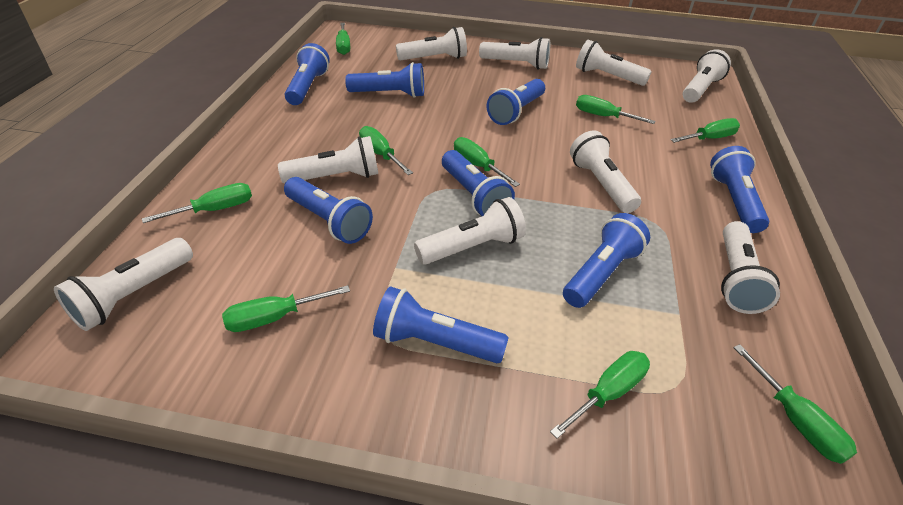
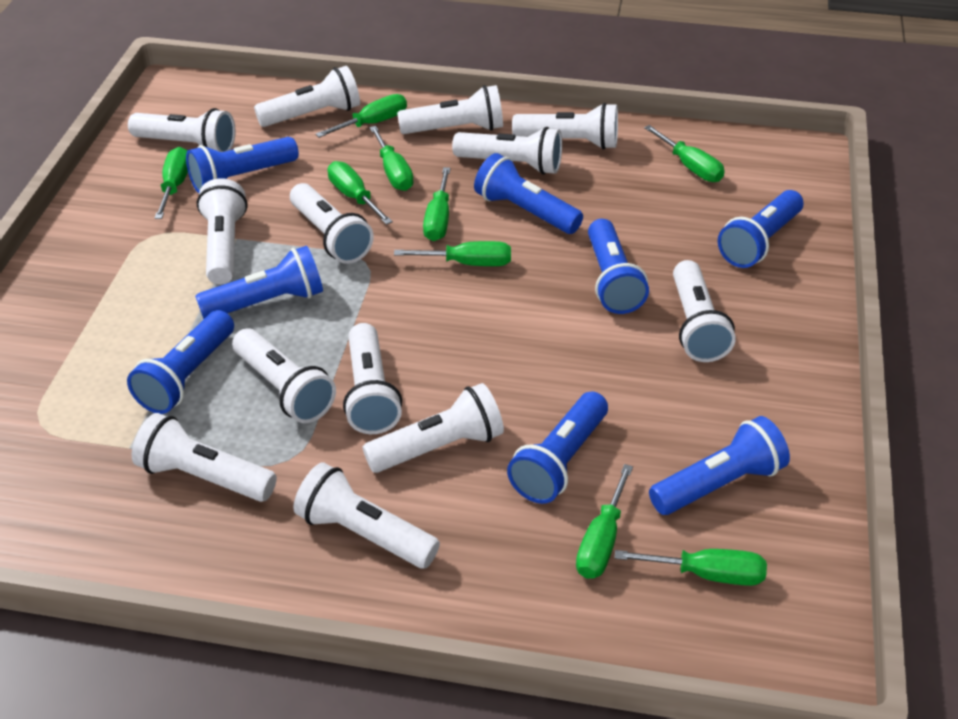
white flashlight: [54,238,193,331] [278,136,378,184] [396,27,467,61] [414,197,526,265] [479,37,550,70] [570,130,641,213] [576,40,652,86] [683,49,731,103] [721,221,780,314] = 9 -> [128,108,236,152] [132,413,277,502] [197,178,247,284] [232,328,336,423] [254,66,360,127] [290,183,374,264] [293,462,440,569] [343,323,402,434] [363,383,504,473] [397,85,503,134] [452,127,562,175] [512,103,618,150] [673,260,736,362] = 13

